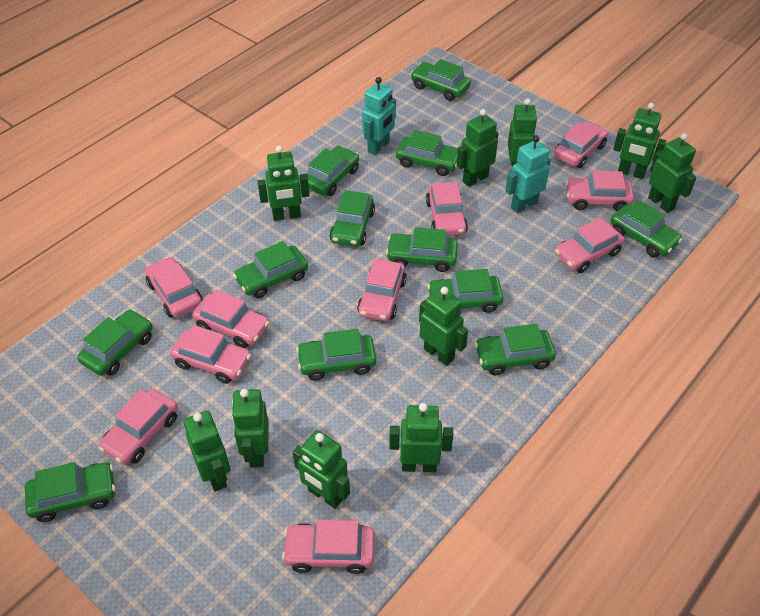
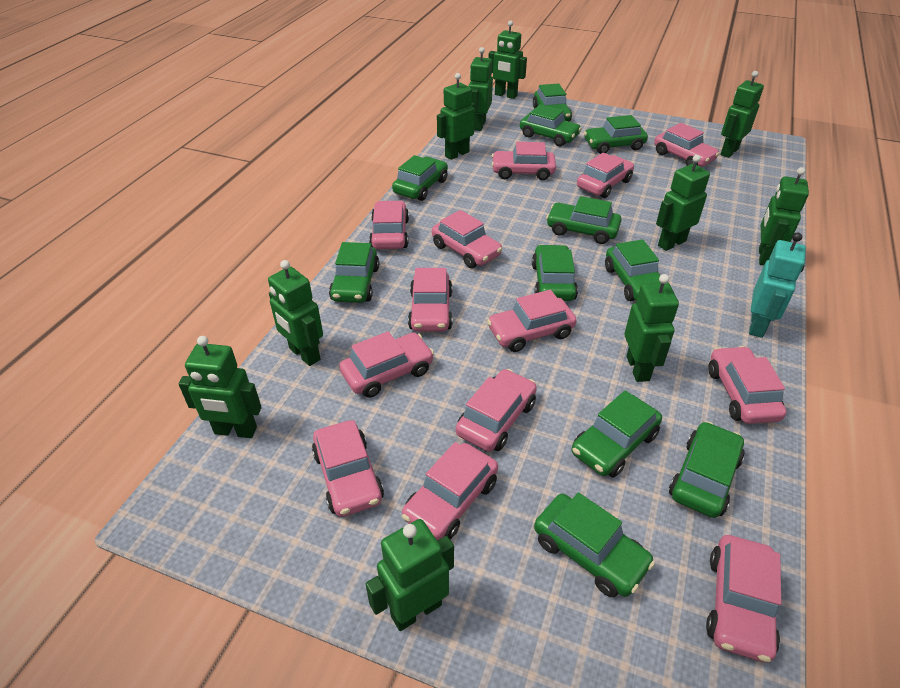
green car: [25,462,116,522] [77,309,153,376] [233,241,308,298] [296,329,376,381] [306,146,359,196] [329,190,375,247] [386,227,458,272] [396,130,458,176] [410,59,471,101] [427,269,503,313] [475,324,556,375] [610,200,683,257] = 12 -> [329,242,379,303] [392,155,448,201] [520,104,582,146] [532,244,578,301] [533,83,572,121] [534,492,655,597] [546,196,621,244] [572,391,662,478] [584,115,648,154] [605,239,661,301] [669,421,745,518] = 11
pink car: [98,389,178,465] [145,257,203,318] [170,325,251,384] [192,289,269,348] [282,520,375,574] [357,259,407,321] [426,182,468,236] [554,121,608,168] [555,217,624,273] [565,171,634,211] = 10 -> [312,420,384,517] [339,331,434,398] [369,200,409,249] [402,442,498,541] [408,268,453,331] [432,210,502,268] [456,369,537,451] [487,290,577,352] [492,142,556,180] [577,152,634,198] [654,123,719,167] [706,535,781,663] [708,346,786,424] = 13
turquoise robot: [362,77,396,155] [505,135,551,213] = 2 -> [749,232,806,338] = 1

